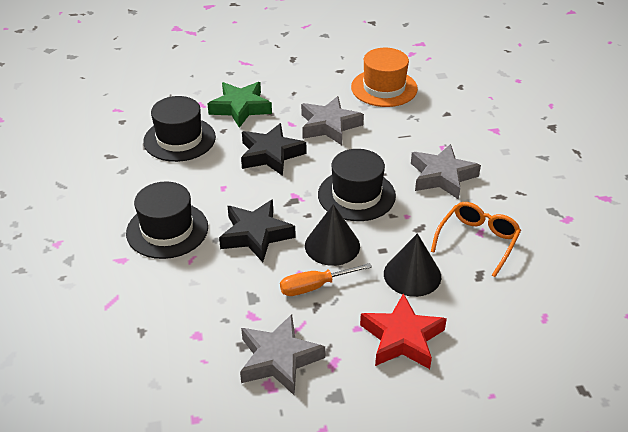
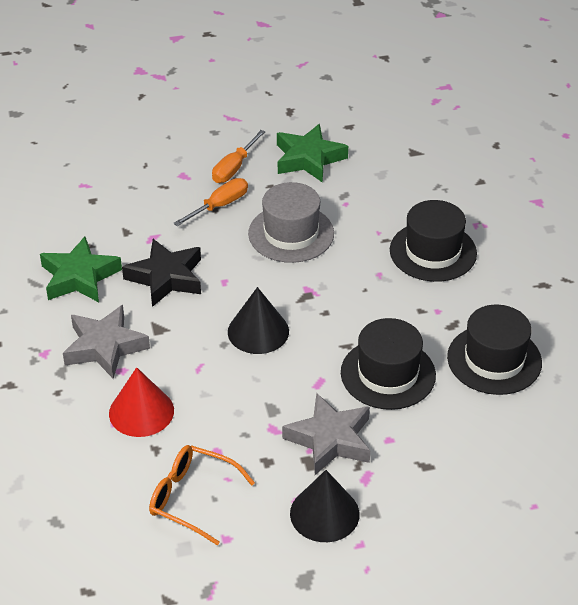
black star: [219,199,296,262] [241,123,306,176] = 2 -> [122,239,201,307] = 1
green star: [208,82,272,128] = 1 -> [40,236,122,302] [277,124,348,183] = 2
grey hat: none = 0 -> [248,182,334,263] = 1
grey star: [240,314,325,395] [301,96,364,145] [411,144,481,200] = 3 -> [63,305,150,379] [282,393,370,475] = 2
orange hat: [351,48,418,107] = 1 -> none = 0
orange screwdriver: [280,263,372,296] = 1 -> [173,178,248,226] [212,130,266,183] = 2
red cone: none = 0 -> [109,367,174,437] = 1
red star: [360,293,447,369] = 1 -> none = 0

